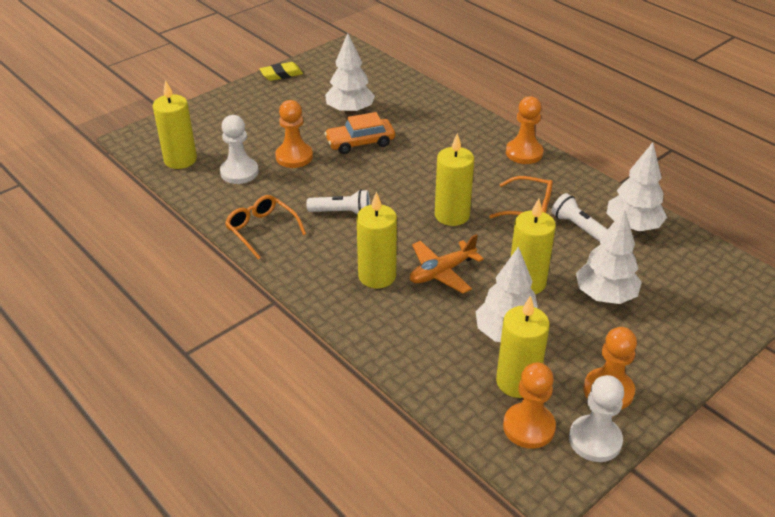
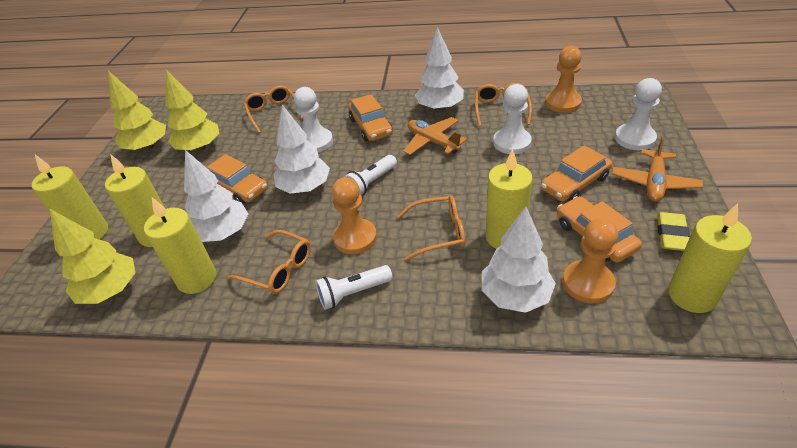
orange car: [324,112,395,154] = 1 -> [207,154,268,204] [348,94,393,141] [541,145,612,202] [557,196,642,263] = 4
orange glasses: [225,195,306,259] [489,176,553,218] = 2 -> [227,230,311,294] [243,85,303,133] [397,195,465,260] [475,83,532,127] = 4
orange pawn: [275,100,313,168] [503,362,556,449] [506,96,543,164] [583,327,637,410] = 4 -> [332,177,377,254] [545,46,582,113] [563,218,618,303] = 3
orange plane: [410,234,484,294] = 1 -> [403,117,467,155] [612,136,703,202] = 2
white pawn: [220,115,259,184] [569,375,624,462] = 2 -> [294,87,333,152] [493,84,532,154] [615,78,662,150] = 3
yellow tree: none = 0 -> [50,209,135,304] [108,71,166,151] [165,70,219,152] = 3

